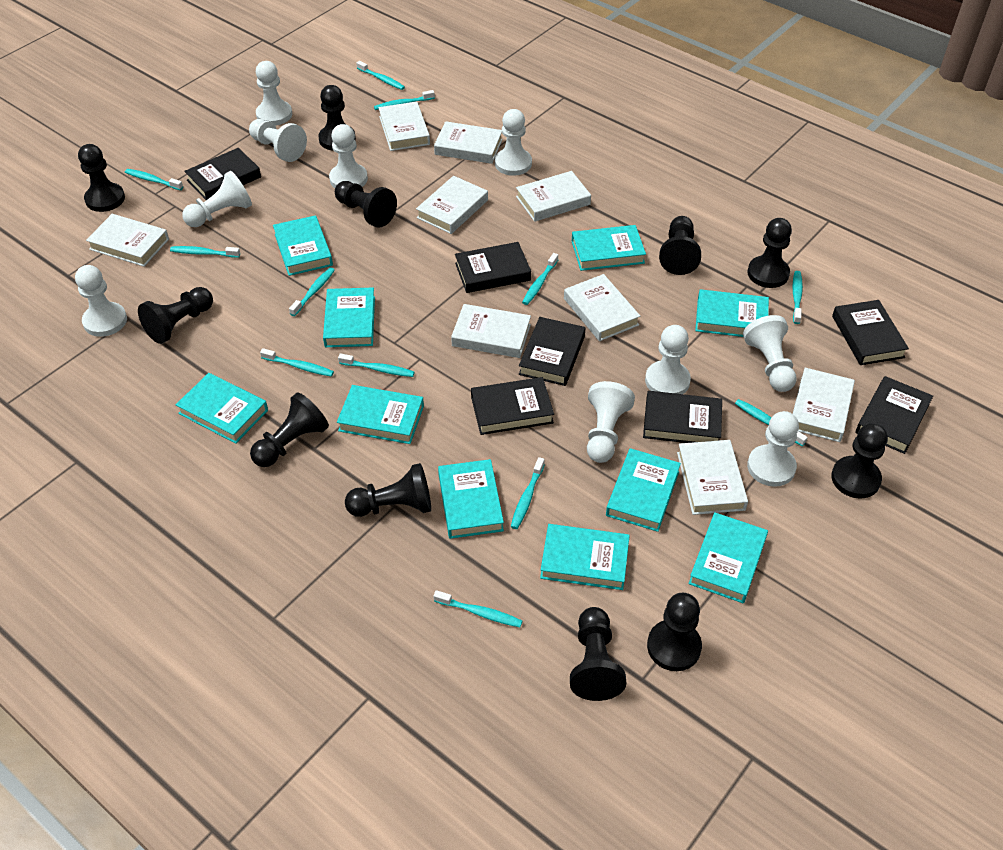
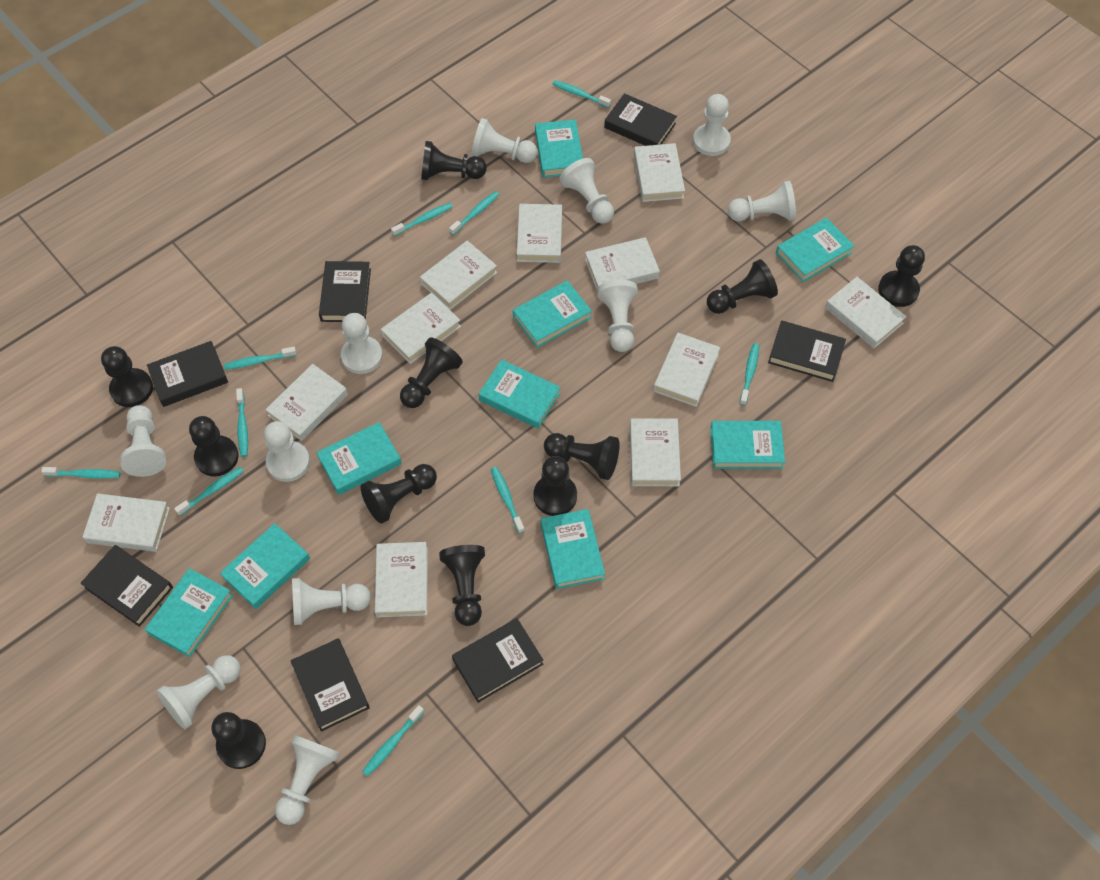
turquoise book: [176,373,268,444] [273,215,333,276] [323,288,375,347] [337,385,424,444] [438,459,504,539] [540,524,630,590] [572,225,646,271] [606,448,681,532] [689,512,768,603] [695,289,769,337] = 10 -> [145,568,233,657] [220,523,310,609] [316,422,402,495] [479,359,560,429] [513,280,592,348] [535,119,583,178] [541,509,605,589] [710,421,785,469] [776,218,855,282] = 9
turquoise toothbrush: [125,169,183,190] [170,246,240,258] [260,348,334,377] [289,268,335,316] [338,353,414,377] [356,61,405,90] [374,90,435,110] [433,590,522,627] [511,457,545,529] [522,253,558,305] [735,399,808,446] [792,271,803,324] = 12 -> [41,467,120,479] [174,467,244,516] [224,347,297,370] [236,388,248,457] [362,705,424,776] [391,203,453,236] [449,191,499,235] [491,467,525,534] [553,80,611,108] [739,343,759,406] = 10
white book: [86,214,169,267] [378,101,430,151] [416,176,488,234] [434,121,502,164] [451,304,531,358] [516,171,591,222] [564,274,640,341] [677,440,748,515] [793,368,855,442] = 9 -> [82,493,170,552] [265,364,348,441] [375,542,428,617] [381,293,461,364] [420,241,497,310] [517,204,562,263] [585,237,660,290] [630,418,681,486] [634,143,685,202] [653,333,720,407] [825,277,907,348] = 11
white pawn: [75,265,127,337] [182,171,252,227] [249,119,307,162] [256,61,292,126] [329,124,368,188] [495,109,532,176] [587,381,635,463] [645,325,691,394] [743,315,797,392] [747,411,799,487] = 10 -> [120,405,166,477] [157,655,241,729] [264,421,310,482] [275,735,340,825] [292,578,371,625] [341,313,383,374] [471,118,538,163] [559,158,614,224] [597,280,638,352] [693,94,731,156] [728,181,796,221] = 11

